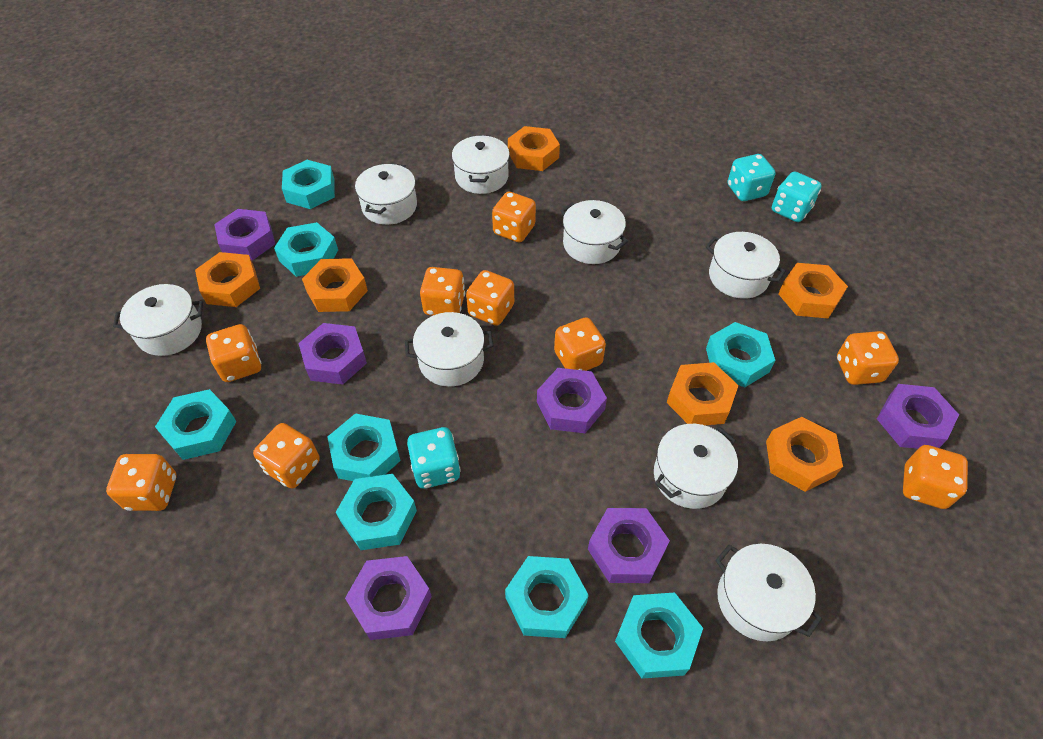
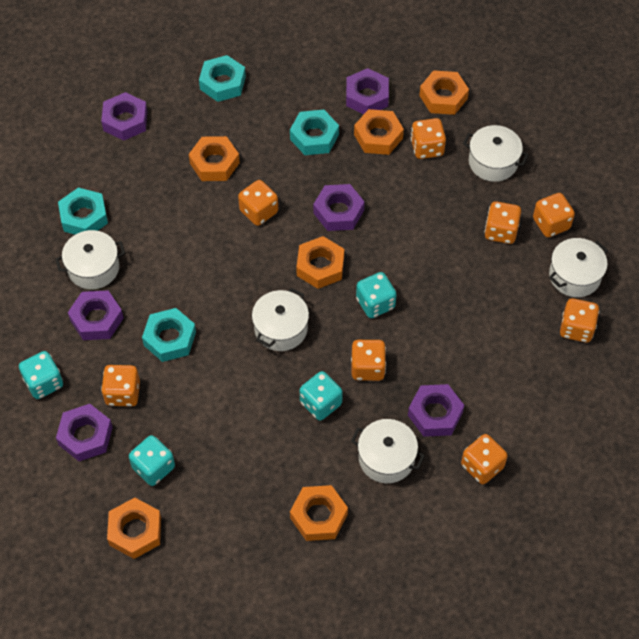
orange dice: [106,454,176,511] [206,324,261,382] [253,423,320,489] [420,267,465,316] [466,270,514,326] [492,192,536,243] [554,317,606,371] [837,331,899,385] [903,445,968,509] = 9 -> [101,365,140,407] [238,180,278,226] [351,340,386,381] [411,118,446,159] [461,434,508,484] [484,201,521,244] [533,193,575,237] [560,298,599,343] = 8
turquoise dice: [407,427,461,489] [728,154,775,201] [772,172,821,222] = 3 -> [19,351,63,399] [129,435,175,486] [300,371,343,421] [356,272,397,318] = 4
turquoise nut: [155,389,237,460] [274,222,338,277] [282,160,335,209] [327,413,400,481] [336,474,417,550] [505,556,589,638] [615,592,703,679] [706,322,775,387] = 8 -> [58,188,108,235] [142,308,196,362] [199,55,246,102] [290,110,339,155] = 4
white pot: [113,284,203,356] [355,163,417,225] [405,312,493,387] [452,135,510,194] [561,200,628,264] [654,424,738,509] [706,232,786,299] [715,544,822,642] = 8 -> [55,230,125,289] [252,288,309,351] [351,419,425,483] [463,125,529,182] [549,238,608,297] = 5

